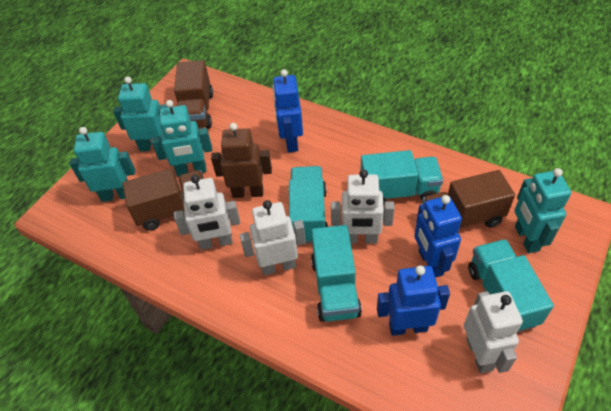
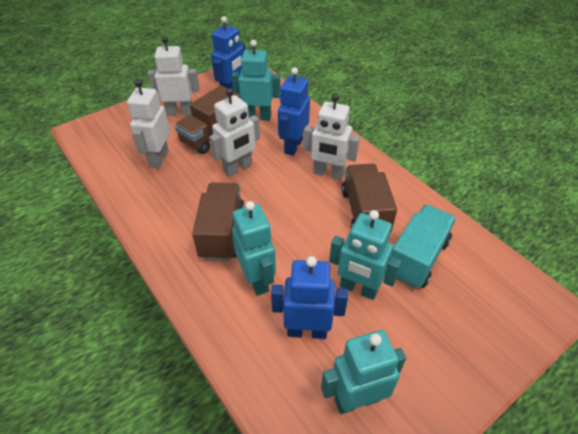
brown robot: [211,123,272,198] = 1 -> none = 0
turquoise truck: [288,166,328,244] [311,225,362,322] [361,150,443,206] [468,239,554,332] = 4 -> [390,205,456,288] = 1

